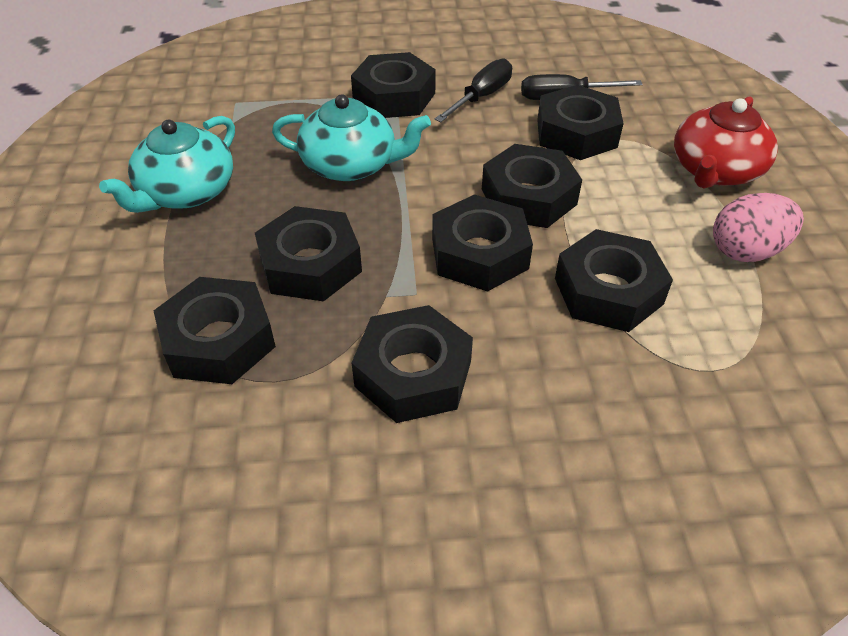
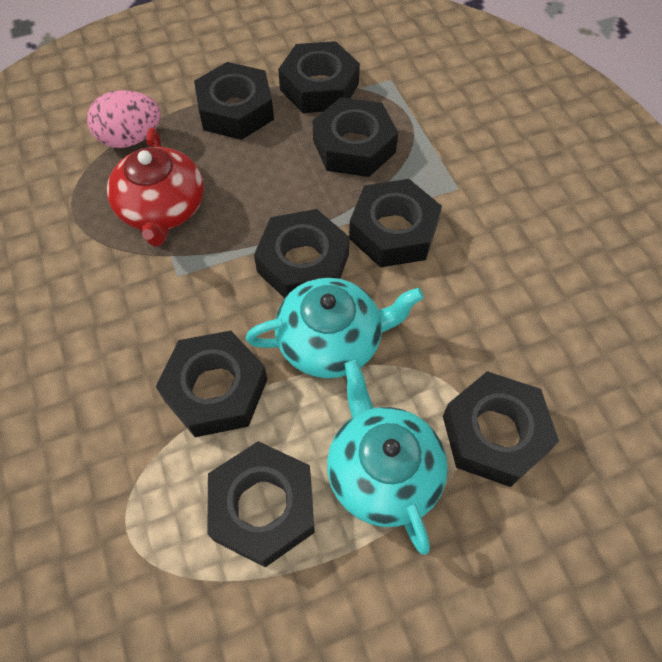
black screwdriver: [434,58,512,122] [521,74,643,100] = 2 -> none = 0

